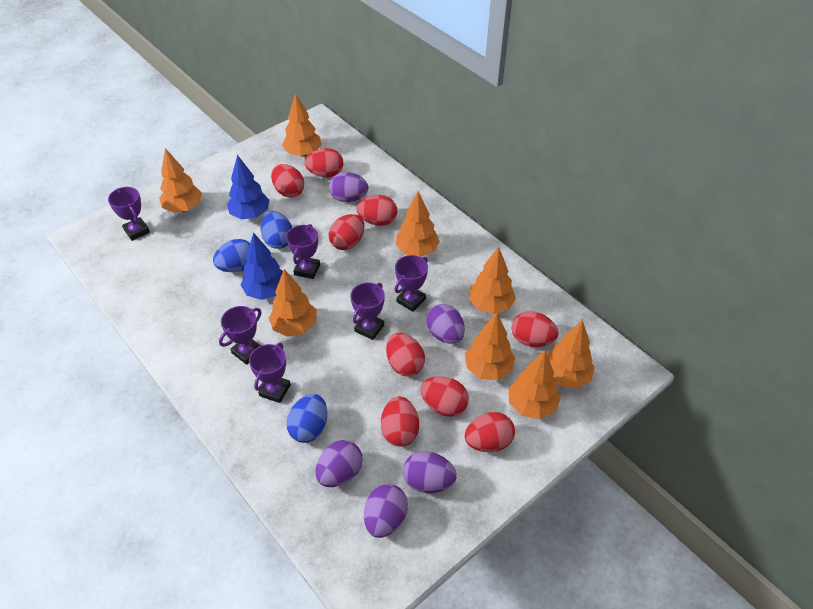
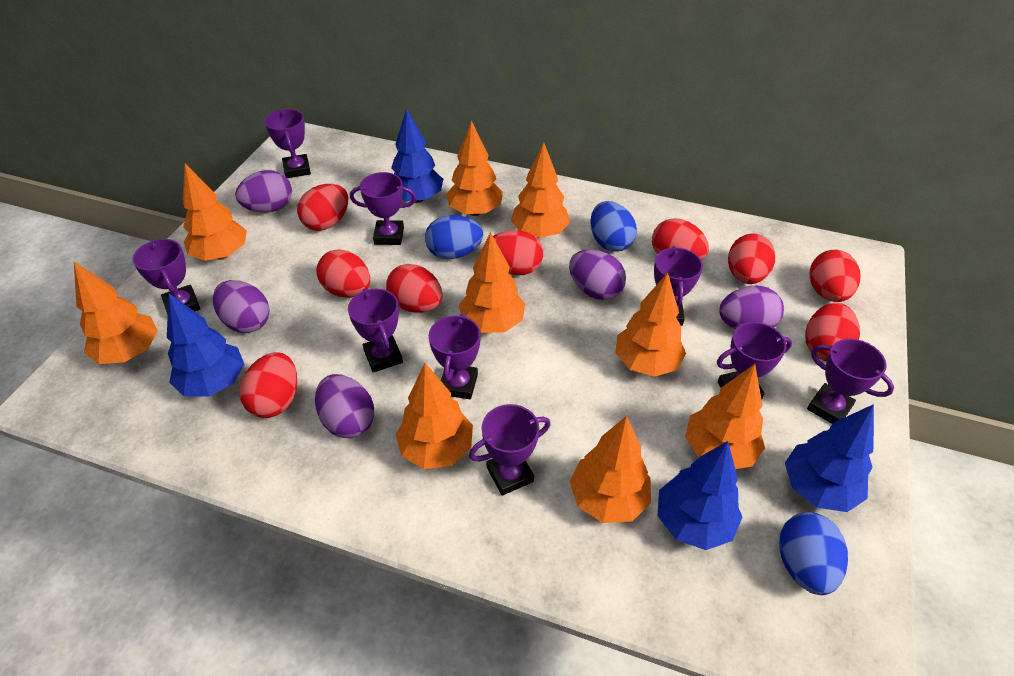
blue tree: [227,155,270,219] [241,232,283,300] = 2 -> [167,294,244,397] [391,108,443,203] [658,441,742,550] [785,404,874,512] = 4
orange tree: [159,148,202,213] [269,269,317,337] [282,93,321,157] [395,192,440,257] [465,312,515,380] [469,247,516,314] [508,350,561,419] [547,320,595,389] = 8 -> [74,262,158,364] [182,164,247,261] [396,363,473,469] [446,121,503,216] [459,232,525,333] [511,142,570,238] [570,416,651,523] [615,273,686,377] [685,364,765,469] = 9
purple trophy: [108,187,150,241] [219,306,262,365] [249,343,291,403] [286,224,320,279] [350,282,385,340] [395,255,428,312] = 6 -> [132,239,200,314] [264,109,311,178] [348,288,403,372] [350,172,416,245] [429,314,481,399] [469,404,551,496] [654,246,703,326] [717,322,792,400] [807,339,894,424] = 9

